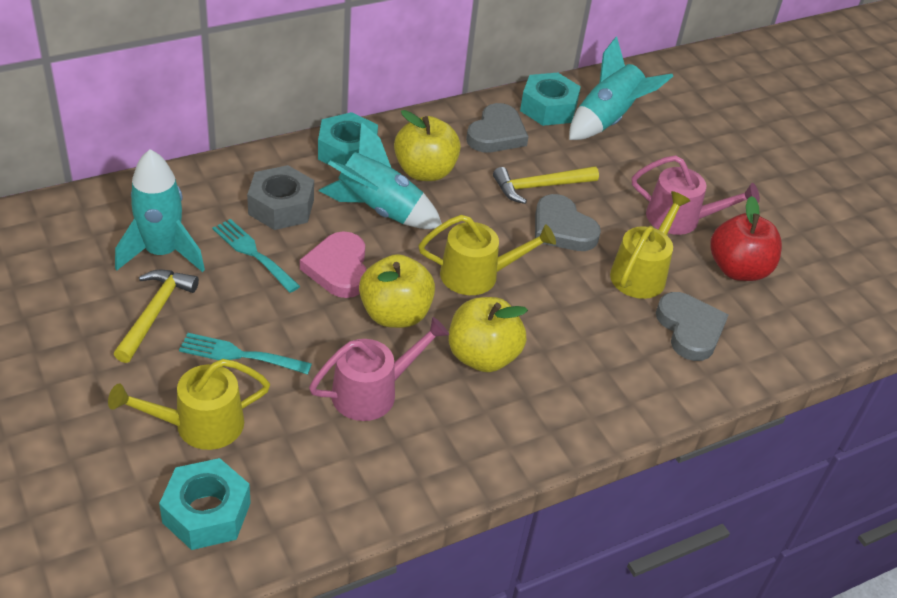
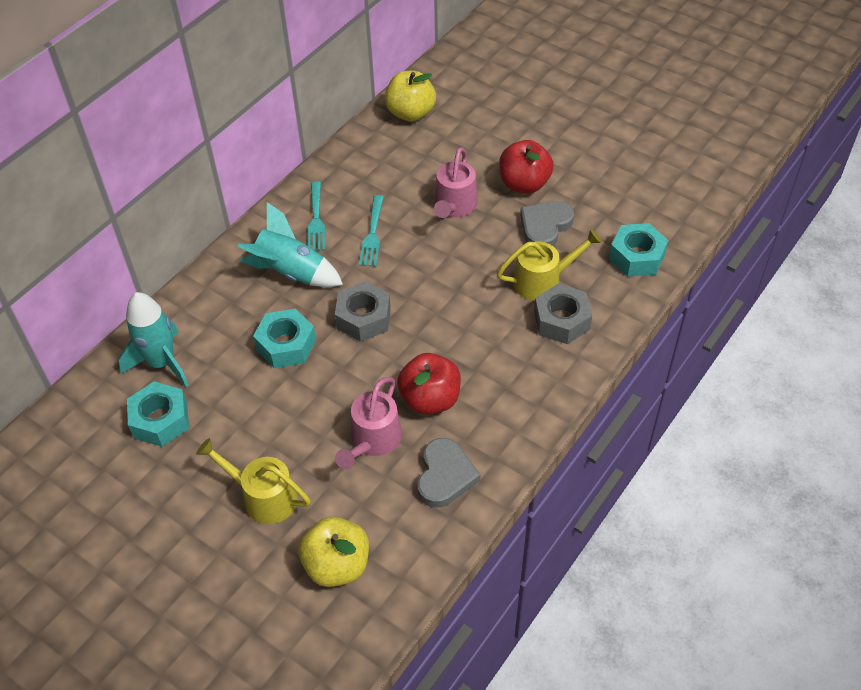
grey heart: [466,103,529,152] [535,194,601,251] [656,292,728,361] = 3 -> [417,438,480,508] [520,201,574,246] = 2
grey nut: [247,165,314,230] = 1 -> [335,281,391,342] [534,284,592,344] = 2
pink heart: [300,231,367,298] = 1 -> none = 0
red apple: [710,196,782,281] = 1 -> [397,353,461,415] [499,140,554,193] = 2
turquoise rocket: [115,149,205,272] [319,122,442,229] [569,36,673,140] = 3 -> [118,292,189,387] [237,202,343,287] = 2
yellow apple: [359,254,435,328] [394,110,461,181] [449,297,528,372] = 3 -> [298,517,369,587] [385,70,436,122] = 2
yellow hammer: [114,270,199,363] [493,166,599,204] = 2 -> none = 0
yellow watering can: [108,359,270,450] [419,215,556,295] [610,191,690,299] = 3 -> [196,438,311,524] [497,229,602,301] = 2

